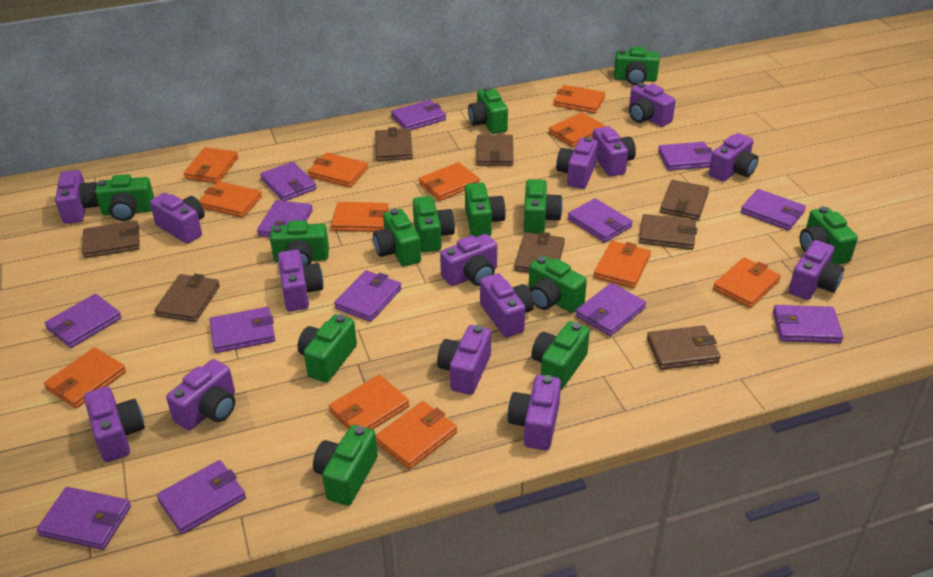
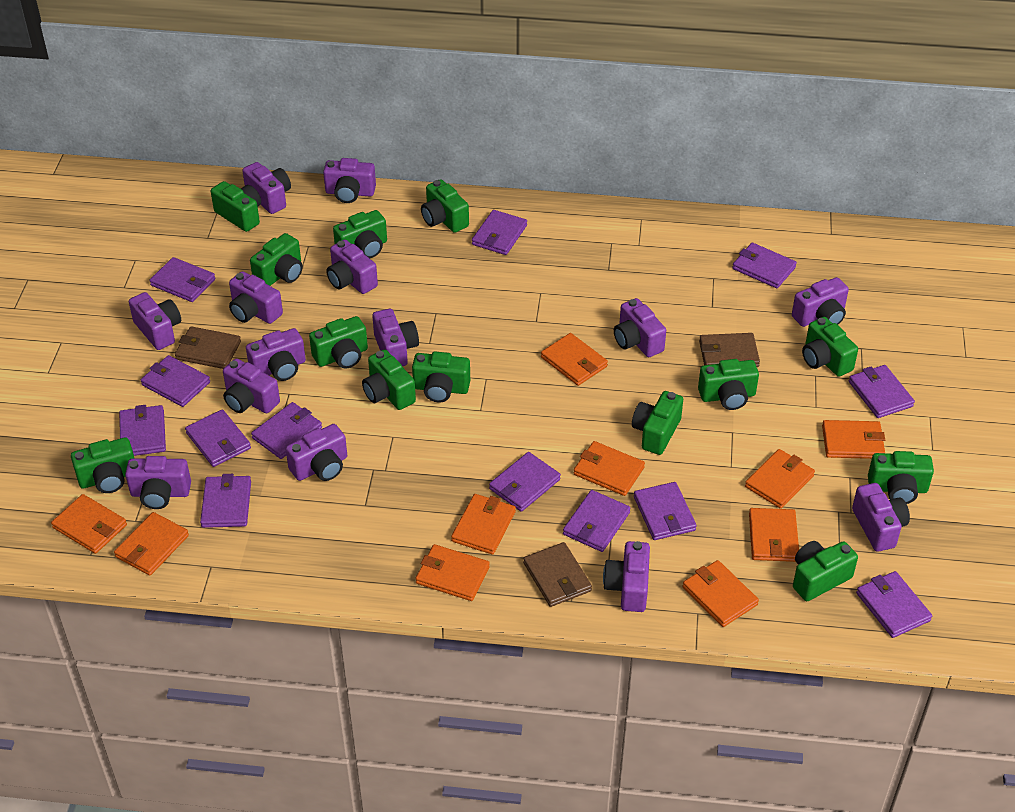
brown wallet: [82,220,140,258] [154,274,220,322] [375,127,413,161] [476,135,513,166] [514,232,565,273] [639,214,697,250] [647,325,721,370] [660,180,709,220] = 8 -> [175,326,241,369] [523,542,592,607] [699,333,760,367] = 3
orange wallet: [44,347,126,408] [184,147,238,183] [199,181,262,217] [308,153,368,187] [329,374,409,430] [331,202,389,232] [376,401,457,469] [419,162,480,201] [549,112,606,147] [553,85,605,113] [594,241,651,288] [713,257,781,308] = 12 -> [51,494,127,554] [114,512,189,576] [415,544,490,601] [451,494,516,555] [541,333,608,386] [574,441,645,496] [682,560,759,627] [745,449,815,509] [749,508,799,562] [822,420,885,459] = 10

